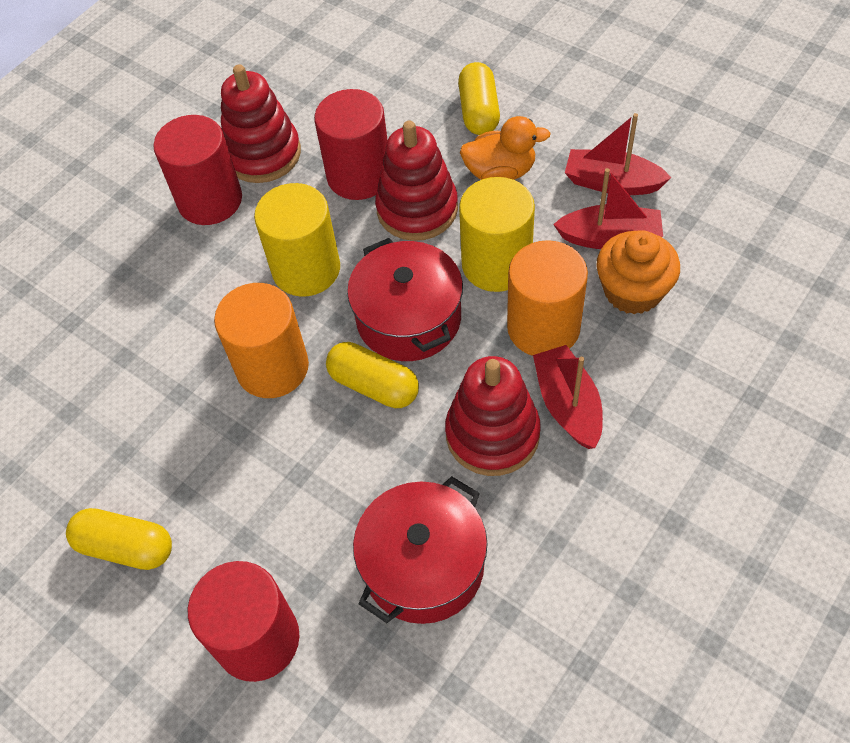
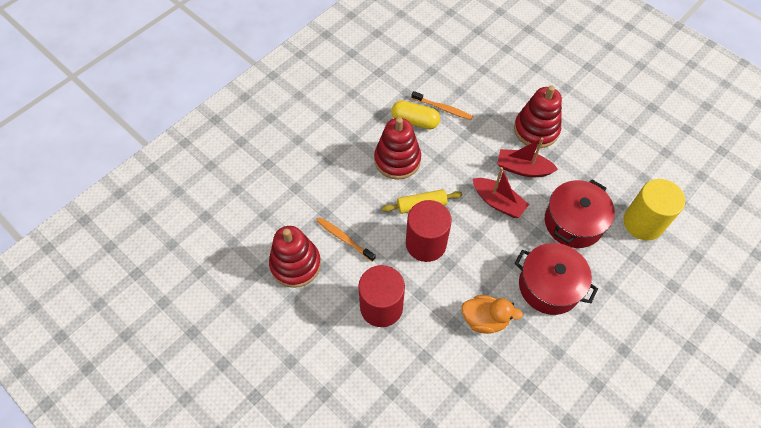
orange cupcake: [596,230,680,314] = 1 -> none = 0
orange cylinder: [214,283,309,398] [507,240,588,356] = 2 -> none = 0
orange toothbrush: none = 0 -> [317,217,376,262] [411,91,473,120] = 2
red boat: [533,345,603,449] [553,168,663,249] [565,113,671,195] = 3 -> [473,167,529,218] [497,137,558,177] = 2
red cylinder: [153,115,242,225] [188,561,299,682] [314,89,388,200] = 3 -> [358,265,405,327] [406,200,452,262] = 2
yellow capsule: [66,508,172,570] [326,342,419,408] [458,62,500,135] = 3 -> [391,100,440,129] = 1
yellow cylinder: [254,183,340,297] [459,177,535,292] = 2 -> [623,179,685,241] = 1
yellow rolling pin: none = 0 -> [382,189,462,214] = 1

